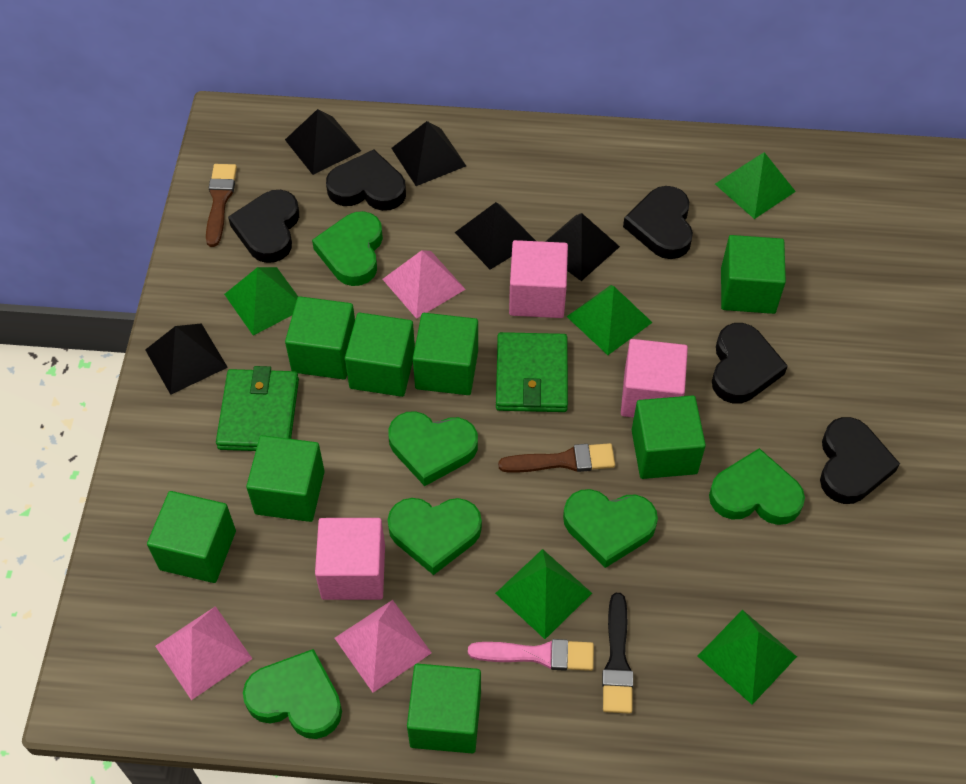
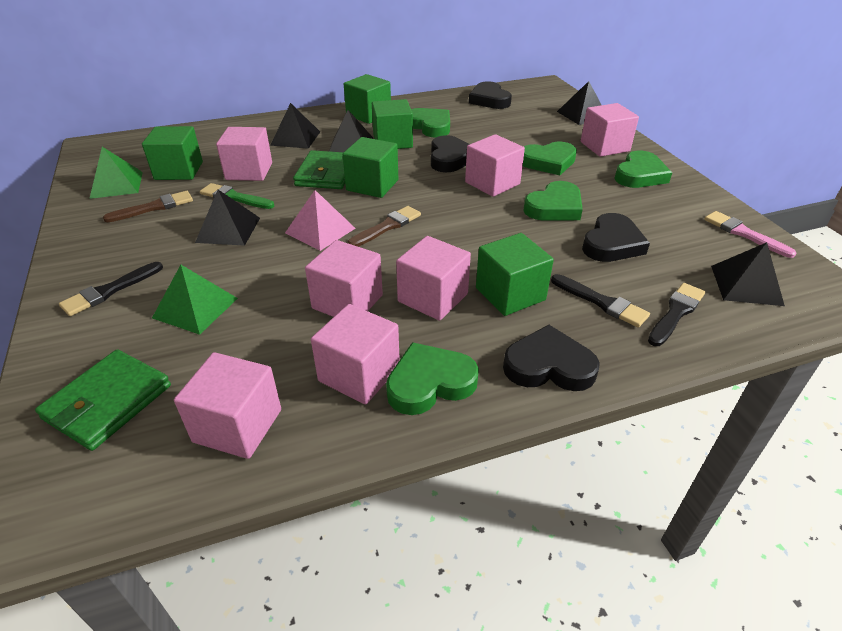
black brush: [602,593,633,714] = 1 -> [59,262,163,316] [551,274,650,327] [648,283,705,346] = 3
black heart: [228,190,299,263] [326,150,406,211] [623,186,693,259] [712,323,788,404] [820,417,900,504] = 5 -> [431,135,470,172] [469,81,512,109] [503,325,600,391] [582,213,650,262] = 4
green brush: none = 0 -> [200,183,274,209] = 1
green cube: [147,491,236,583] [246,435,325,522] [285,296,355,379] [345,312,415,397] [407,664,481,753] [413,313,478,395] [632,395,706,479] [721,235,786,314] = 8 -> [142,126,203,180] [343,137,398,198] [344,74,391,124] [372,99,413,149] [476,233,554,316] = 5
green heart: [243,649,342,739] [312,211,383,286] [387,498,482,575] [388,411,478,486] [563,489,658,568] [709,448,805,525] = 6 -> [386,342,479,415] [411,108,450,138] [523,142,577,175] [523,181,583,220] [614,150,672,188] = 5
green pyramid: [224,267,298,336] [495,549,592,639] [566,285,653,355] [698,610,797,705] [715,152,796,219] = 5 -> [89,147,143,199] [152,265,238,335] = 2
pink cube: [315,518,385,600] [509,240,568,318] [621,339,688,418] = 3 -> [174,352,281,459] [216,127,272,181] [305,240,383,317] [311,304,400,404] [396,236,471,321] [465,134,525,197] [581,103,639,157] = 7
pink pyramid: [155,606,252,700] [335,600,432,693] [382,250,466,319] = 3 -> [285,190,356,251] = 1

